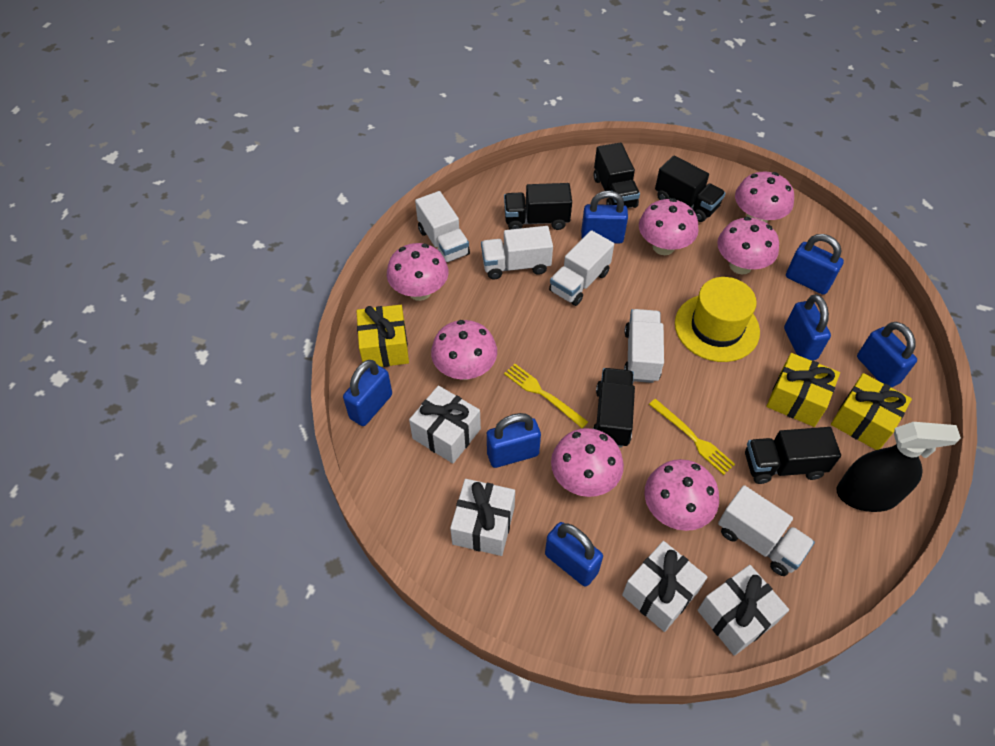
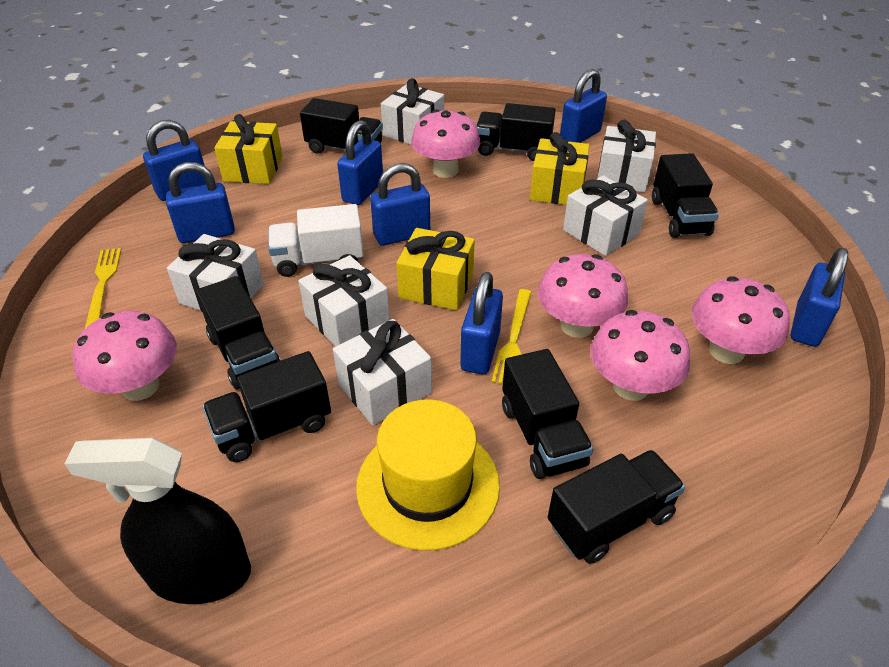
black truck: [504,183,572,230] [593,368,635,448] [594,143,640,208] [655,155,726,222] [745,427,841,484] = 5 -> [196,276,281,389] [202,351,331,462] [300,98,383,154] [476,103,556,161] [502,349,594,479] [548,450,685,564] [652,153,719,238] = 7
pink mushroom: [387,243,449,301] [431,320,497,380] [551,428,624,497] [639,198,699,255] [645,459,719,531] [717,217,779,274] [735,172,794,223] = 7 -> [72,311,177,401] [411,109,480,178] [538,254,628,338] [590,310,690,401] [692,276,790,364] = 5
white gift: [409,385,481,463] [450,479,515,556] [622,541,707,632] [697,565,789,656] = 4 -> [167,234,264,311] [298,255,390,347] [333,319,432,425] [381,78,444,145] [563,176,648,256] [598,120,656,193] = 6
white truck: [415,191,470,262] [481,226,553,279] [549,230,614,306] [624,309,664,383] [718,485,815,576] = 5 -> [268,204,364,277] = 1

